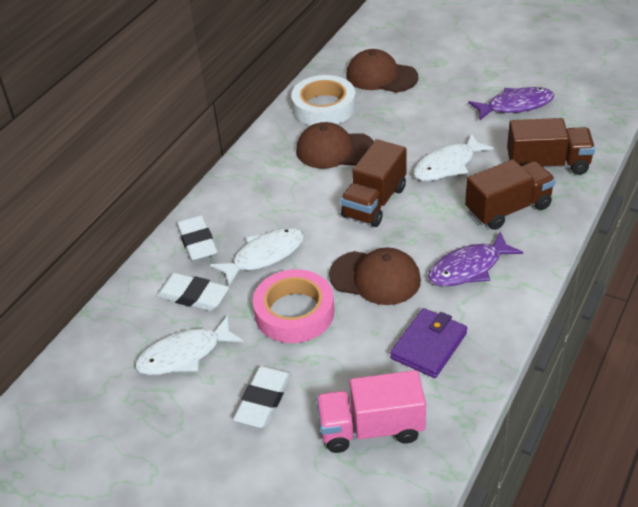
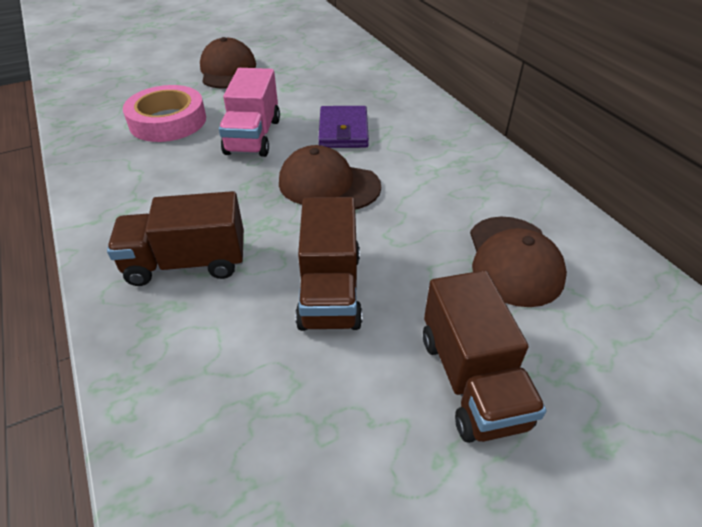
purple fish: [428,232,523,287] [468,87,554,120] = 2 -> none = 0
white eraser: [156,273,229,311] [177,215,218,262] [233,366,291,428] = 3 -> none = 0
white fish: [135,315,243,375] [210,228,304,286] [413,133,494,181] = 3 -> none = 0
white tape: [291,75,356,125] = 1 -> none = 0

